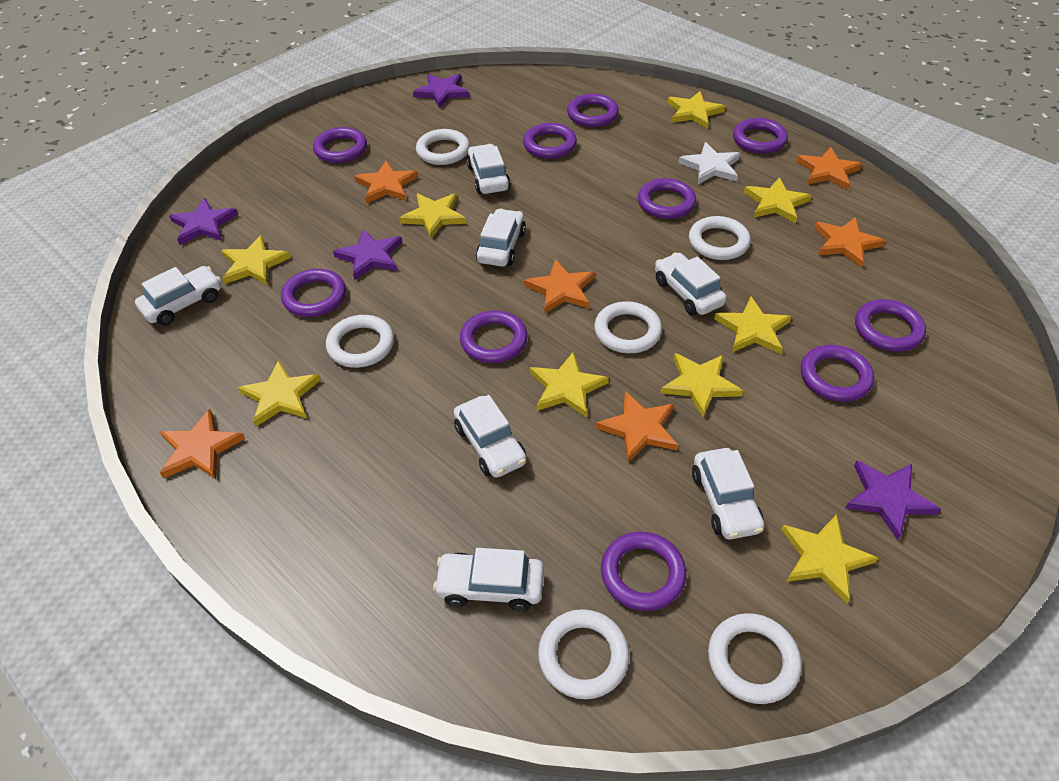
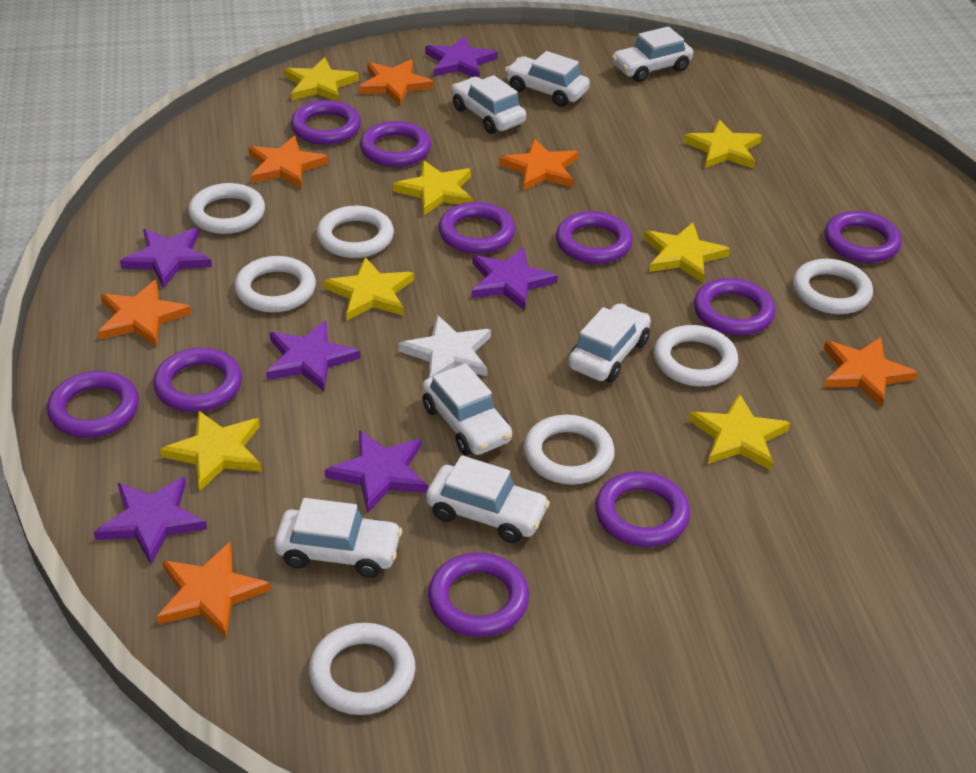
purple star: [169,198,238,245] [333,229,402,280] [413,74,469,108] [845,460,941,540] = 4 -> [94,477,207,564] [120,228,212,288] [266,320,360,391] [325,430,428,513] [425,36,498,78] [471,247,558,311] = 6
white ring: [326,315,394,368] [416,129,470,165] [538,609,629,699] [594,301,662,353] [689,216,751,260] [708,613,802,704] = 6 -> [188,183,265,234] [234,256,316,313] [309,623,416,715] [317,206,394,258] [524,415,615,485] [654,325,738,387] [793,259,873,314] = 7
yellow star: [221,235,291,285] [238,360,321,427] [400,193,466,239] [530,352,609,418] [661,353,743,417] [667,91,726,129] [714,297,792,354] [744,177,812,223] [781,514,878,603] = 9 -> [160,410,262,491] [284,57,359,101] [324,257,414,321] [393,160,473,216] [644,222,730,283] [683,120,762,168] [689,393,790,470] = 7

